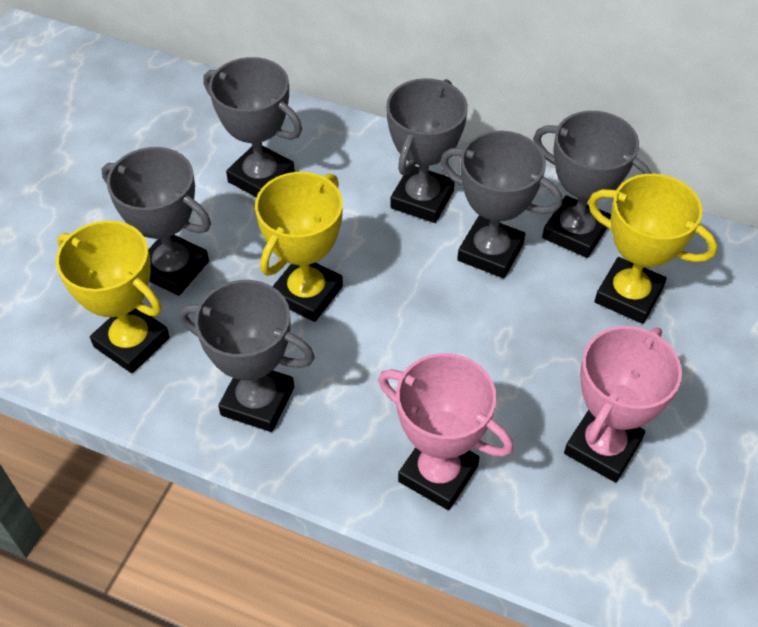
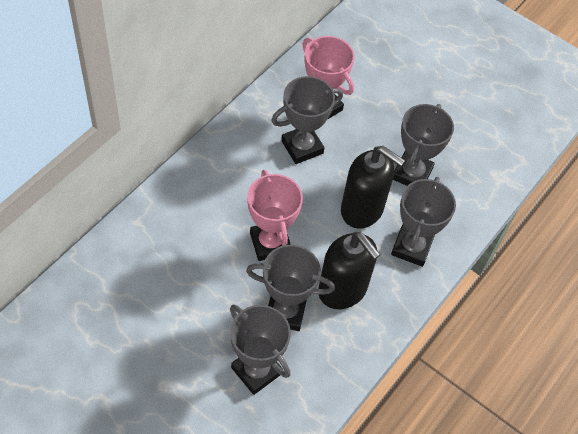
black soap dispenser: none = 0 -> [318,232,381,309] [341,146,405,229] = 2
grey trophy: [101,147,211,296] [179,280,315,432] [203,57,302,197] [386,78,468,223] [440,131,562,278] [533,111,652,258] = 6 -> [230,305,291,395] [246,244,335,331] [271,76,343,164] [391,177,456,267] [393,104,454,186] = 5
yellow trophy: [56,220,170,373] [255,172,343,322] [588,174,718,324] = 3 -> none = 0

